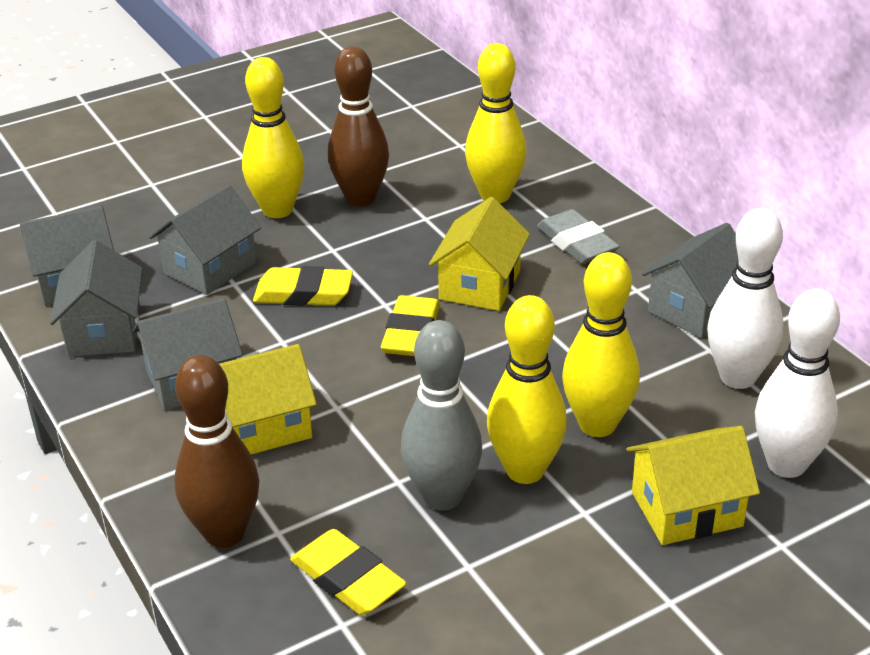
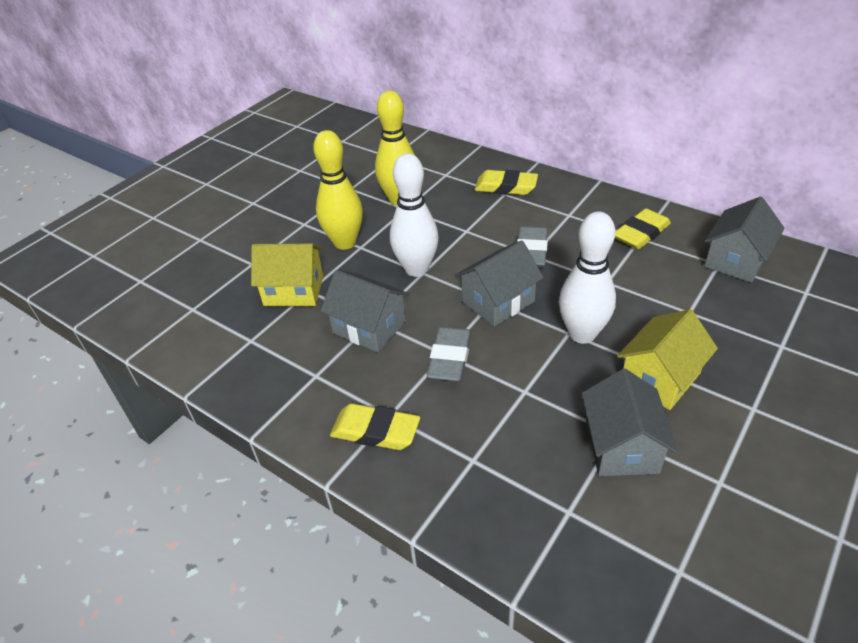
brown bowling pin: [174,355,260,548] [328,46,389,207] = 2 -> none = 0
grey bowling pin: [401,320,482,511] = 1 -> none = 0
grey eraser: [537,209,620,264] = 1 -> [427,327,471,382] [517,226,548,268] = 2
grey house: [20,206,114,306] [50,240,142,357] [132,298,243,410] [149,185,261,295] [642,223,738,338] = 5 -> [320,270,409,352] [455,240,544,327] [582,369,678,476] [704,197,785,283] = 4
yellow bowling pin: [242,57,305,218] [465,43,527,203] [487,295,567,484] [562,252,640,437] = 4 -> [313,130,363,250] [375,90,415,206] = 2
yellow house: [219,344,317,454] [429,197,530,311] [627,426,760,545] = 3 -> [251,243,323,306] [617,309,718,410] = 2

